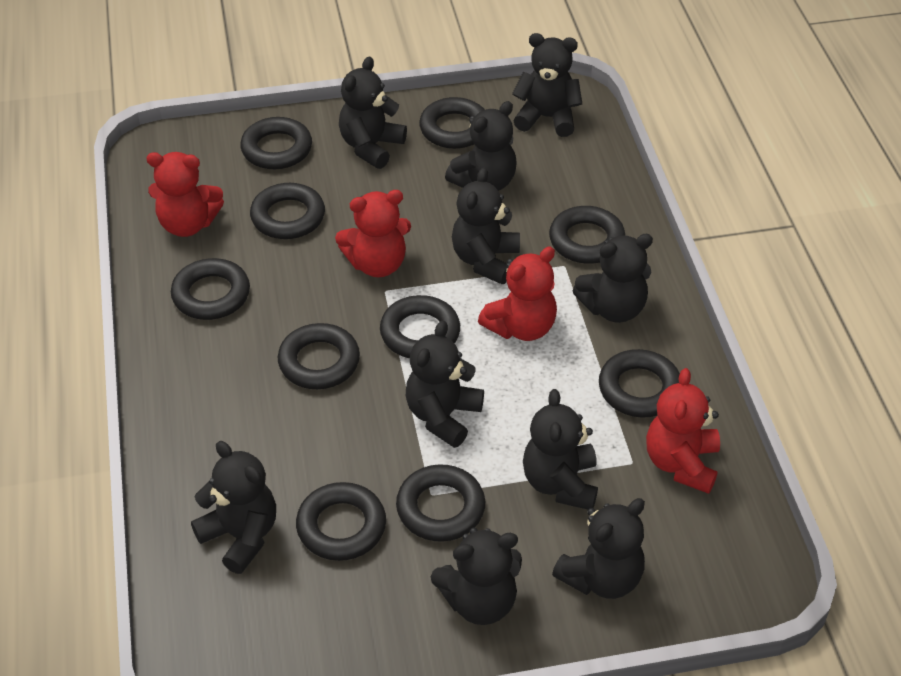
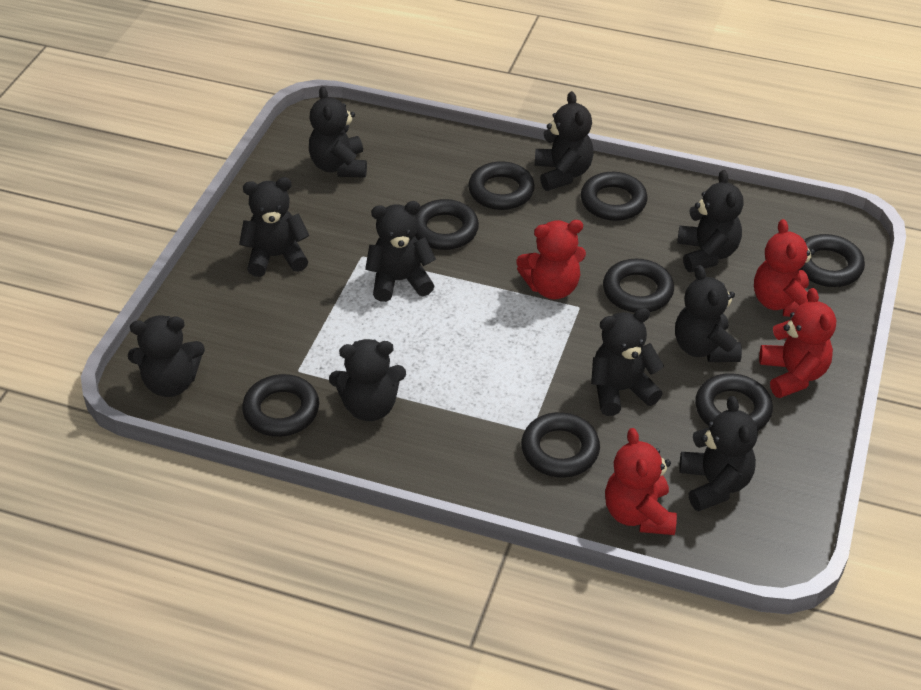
black ring: [171,258,250,320] [240,117,312,169] [250,183,325,239] [278,323,360,389] [296,482,386,561] [380,295,460,358] [396,464,485,542] [419,97,485,149] [549,206,625,264] [599,349,680,418] = 10 -> [242,374,319,437] [415,199,479,250] [468,161,535,210] [521,412,600,477] [581,172,648,221] [603,259,674,313] [695,373,773,431] [799,234,865,287] = 8

